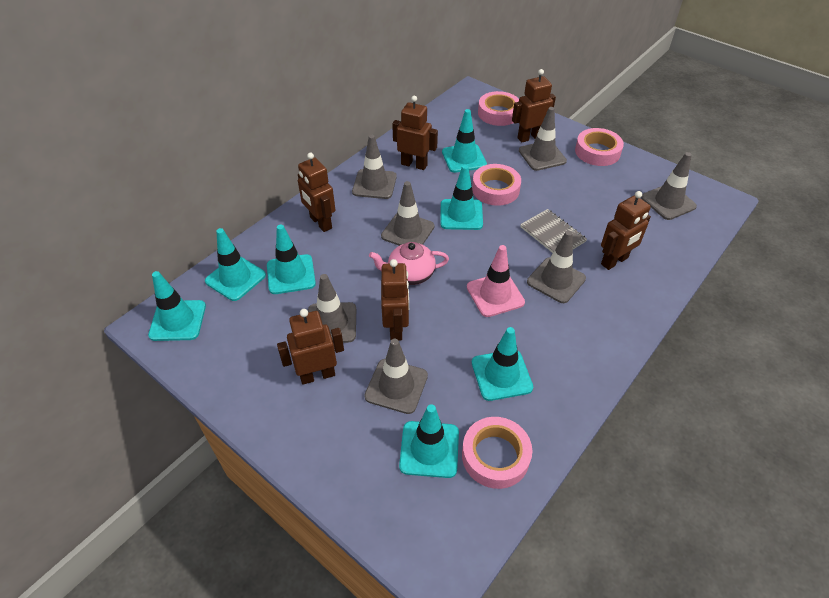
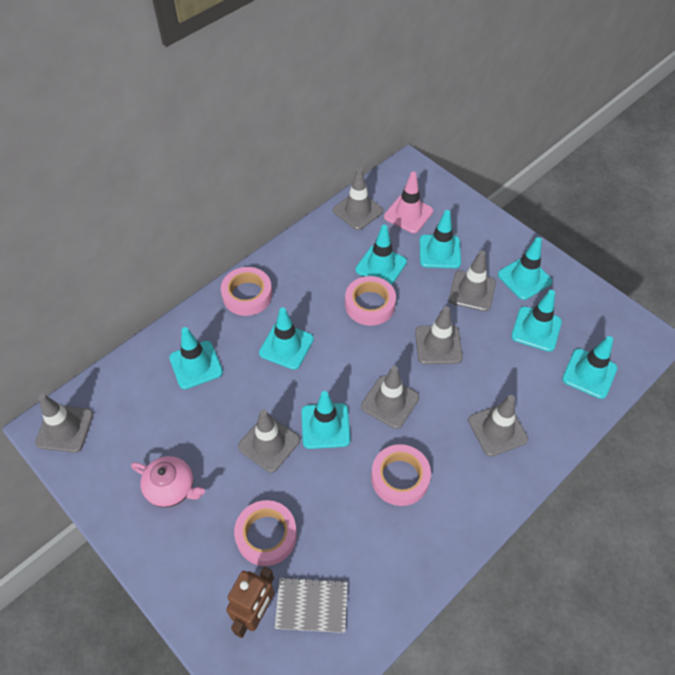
brown robot: [277,309,344,385] [298,153,335,232] [381,259,409,341] [392,96,438,170] [512,69,556,143] [601,191,651,270] = 6 -> [226,567,274,638] = 1
turquoise traffic cone: [148,271,206,341] [205,228,266,301] [267,224,316,294] [399,404,459,478] [441,165,483,230] [442,109,487,173] [472,327,533,401] = 7 -> [169,327,223,389] [259,307,314,370] [301,391,350,449] [355,225,407,285] [420,210,461,268] [498,237,552,300] [511,290,562,352] [562,336,617,399] = 8

